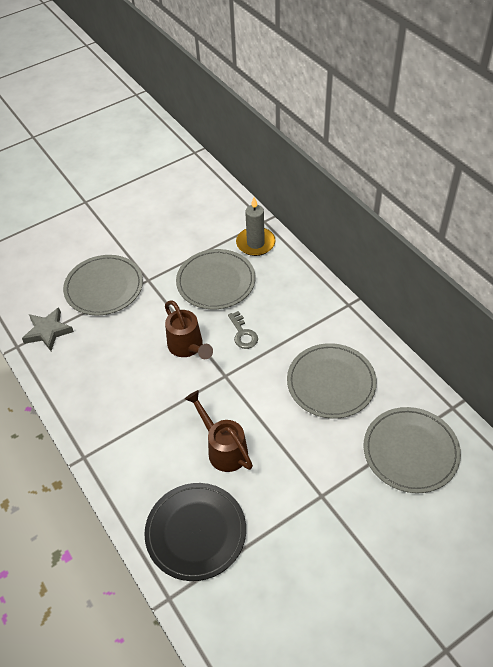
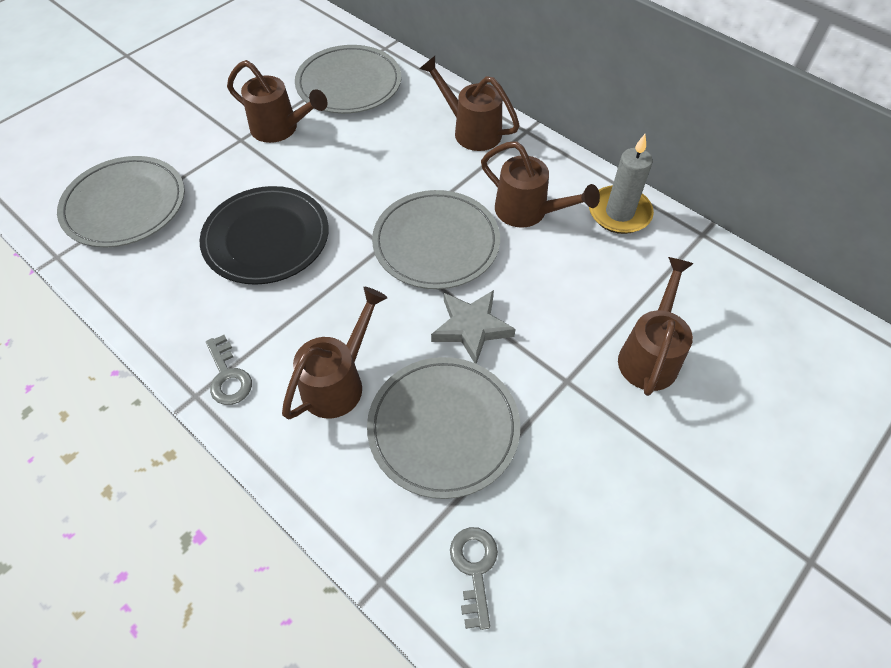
brown watering can: [165,301,213,359] [185,390,253,472] = 2 -> [227,60,327,143] [282,287,388,420] [419,56,520,151] [481,141,600,228] [618,257,694,396] = 5
grey key: [228,311,258,349] = 1 -> [206,335,252,405] [450,527,498,630] = 2

